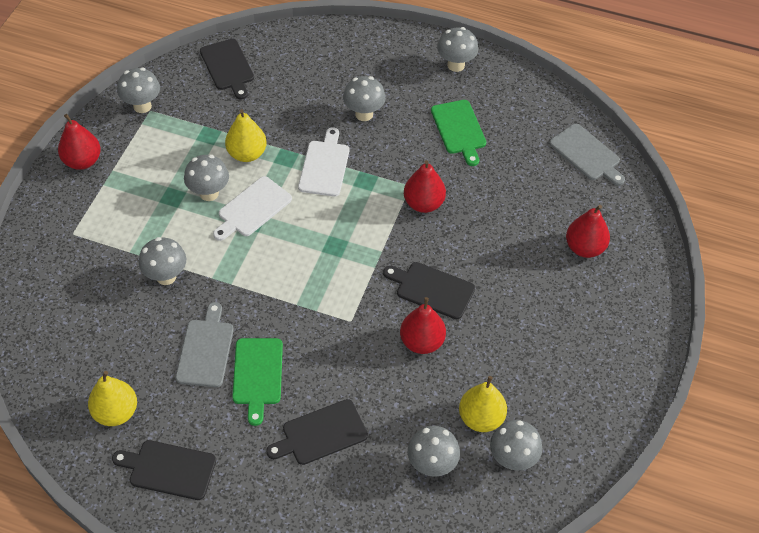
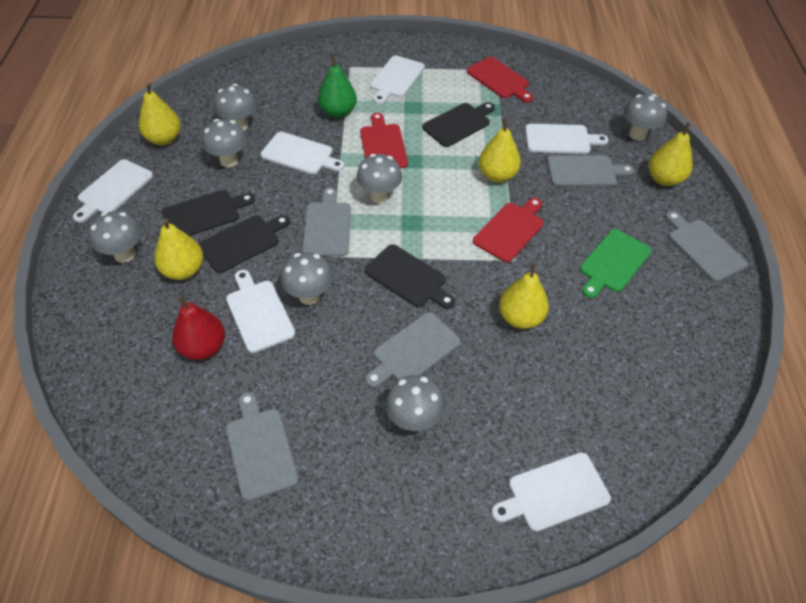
green cutting board: [232,338,283,426] [431,100,486,166] = 2 -> [580,229,652,298] = 1
green pear: none = 0 -> [318,55,357,118] = 1
grey cutting board: [176,302,234,387] [549,124,625,186] = 2 -> [226,392,299,501] [302,187,351,257] [365,312,461,388] [547,155,634,186] [665,211,748,282] = 5
red cutting board: none = 0 -> [360,113,408,168] [467,57,533,102] [473,198,544,263] = 3
red pear: [58,114,101,170] [400,297,446,354] [404,160,446,213] [566,205,610,258] = 4 -> [172,296,225,360] = 1
white cutting board: [213,176,292,241] [298,127,349,197] = 2 -> [73,159,153,223] [226,270,295,353] [260,132,345,174] [370,56,425,104] [491,452,611,532] [525,124,609,154] = 6
yellow pear: [88,371,137,426] [225,109,267,162] [459,376,507,432] = 3 -> [139,83,181,145] [154,219,203,280] [479,119,521,182] [499,263,549,329] [649,123,693,186] = 5

